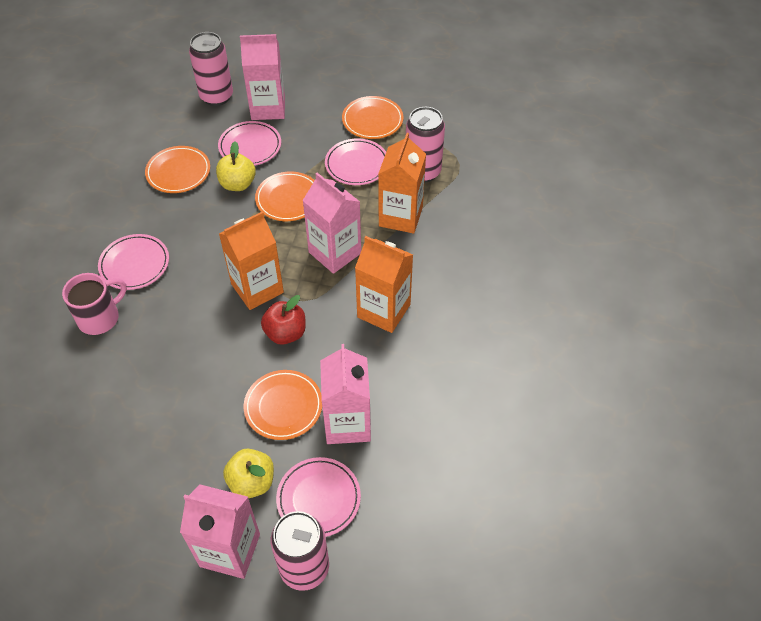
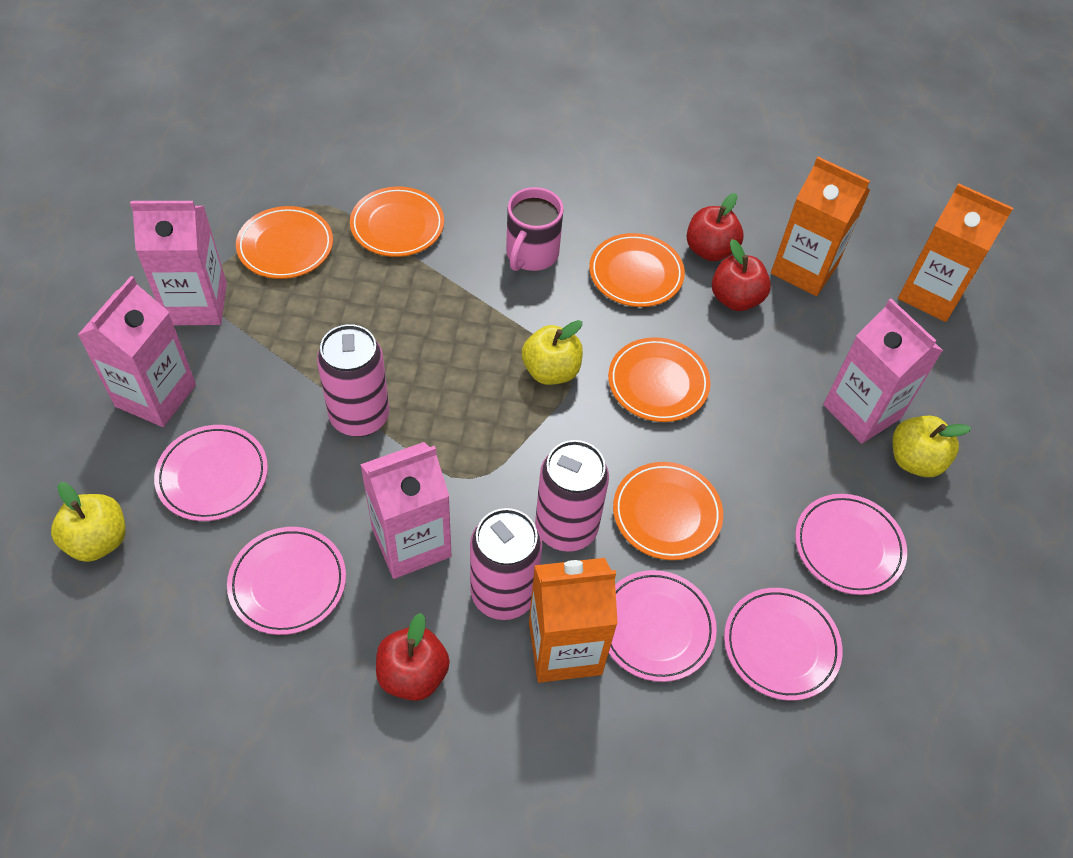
orange plate: [145,146,210,193] [244,370,322,440] [255,171,315,221] [342,96,403,139] = 4 -> [236,206,333,279] [350,186,444,257] [589,233,685,307] [608,337,711,422] [613,462,723,560] = 5
pink plate: [98,234,169,290] [218,121,281,166] [276,457,361,537] [325,138,386,185] = 4 -> [154,425,268,521] [227,527,346,635] [609,570,717,682] [724,588,843,701] [795,494,907,595] = 5
red apple: [261,295,306,345] = 1 -> [376,613,450,701] [687,193,744,261] [712,239,771,311] = 3
yellow apple: [216,141,256,191] [223,449,274,498] = 2 -> [51,482,126,562] [522,320,583,385] [892,416,971,477] = 3

